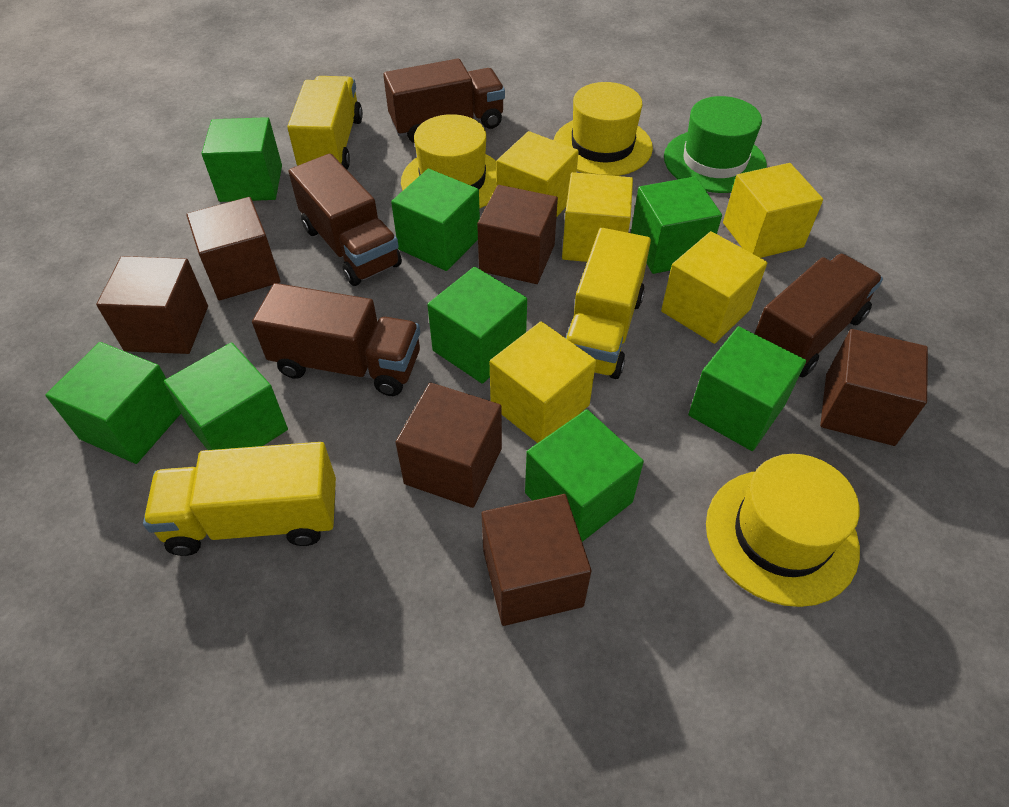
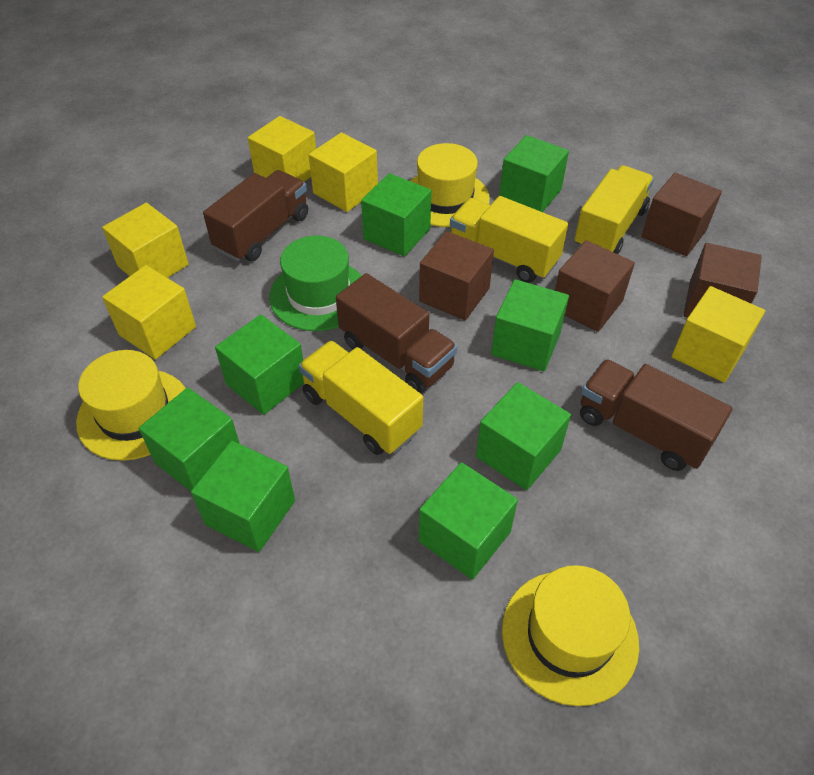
brown cube: [96,256,208,354] [186,197,281,301] [395,383,502,508] [477,185,558,284] [481,494,591,626] [820,329,928,446] = 6 -> [419,231,494,320] [555,240,635,332] [641,173,722,256] [683,243,762,318] = 4
brown truck: [252,283,420,396] [288,153,402,286] [383,59,505,143] [754,254,883,377] = 4 -> [203,170,308,262] [336,273,457,393] [580,359,732,471] = 3

